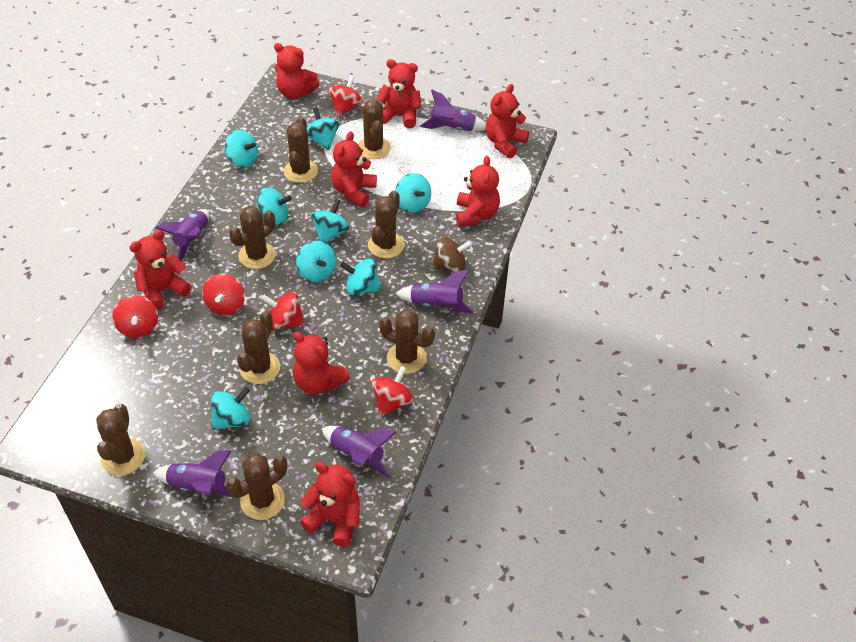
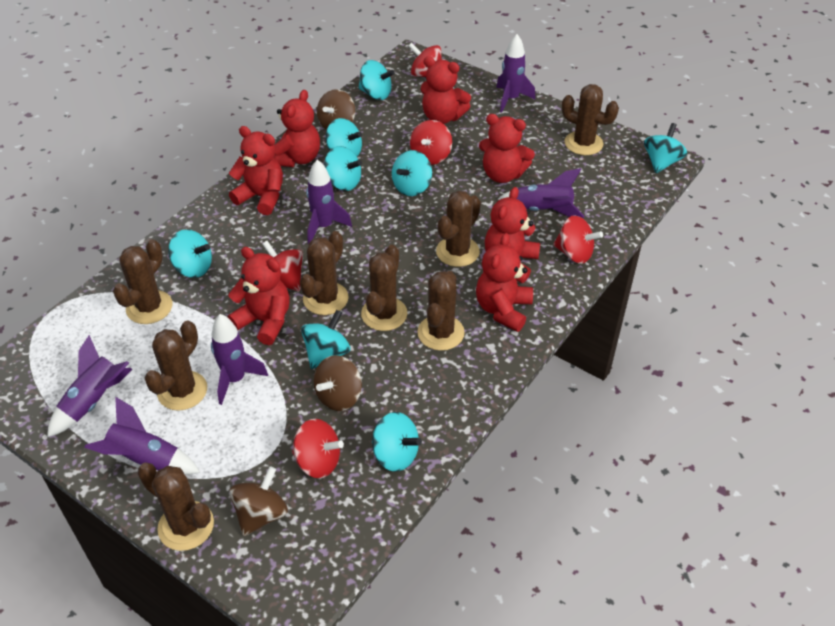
brown spinning top: [431,237,472,272] = 1 -> [229,466,288,536] [314,355,362,411] [317,89,355,130] = 3
purple rocket: [153,450,233,497] [156,209,209,261] [322,426,396,479] [395,270,473,314] [420,89,486,131] = 5 -> [47,335,132,437] [84,397,200,475] [211,314,268,405] [306,159,352,244] [496,34,535,113] [498,168,585,218] = 6
red teddy bear: [129,230,191,310] [274,43,319,99] [293,332,350,394] [300,462,360,547] [331,131,377,207] [376,59,421,128] [456,156,500,227] [486,84,529,158] = 8 -> [228,247,290,345] [229,126,283,215] [274,90,320,167] [420,56,471,124] [476,233,533,332] [479,114,535,183] [485,187,540,283] = 7

